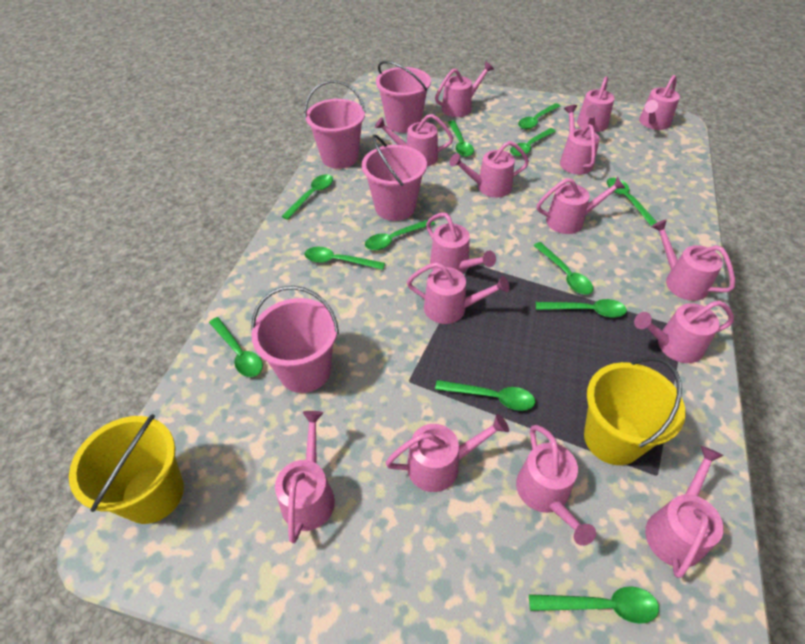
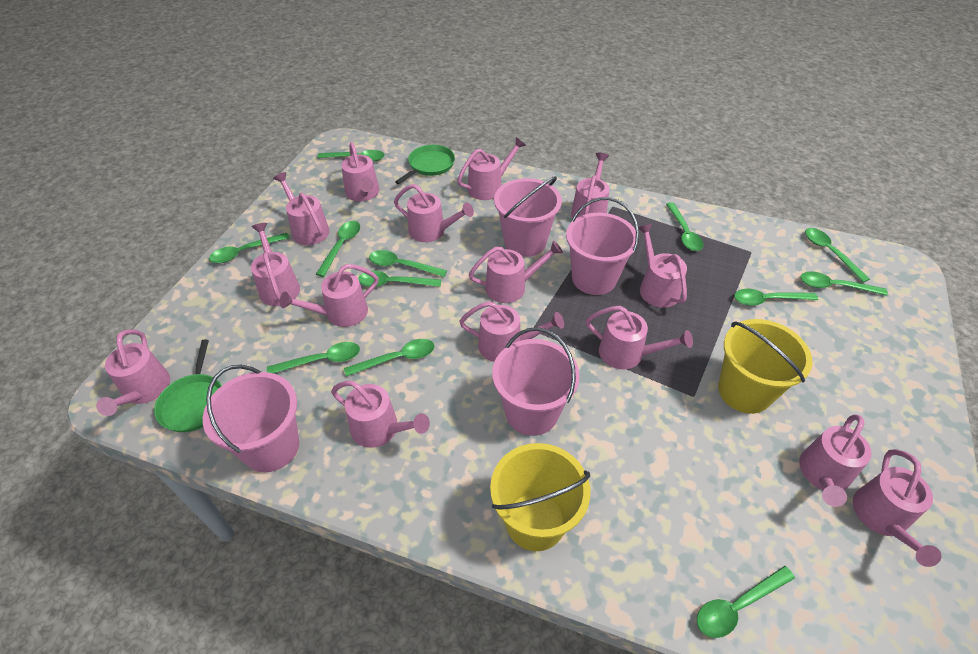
green pan: none = 0 -> [154,339,222,432] [395,145,455,184] = 2

